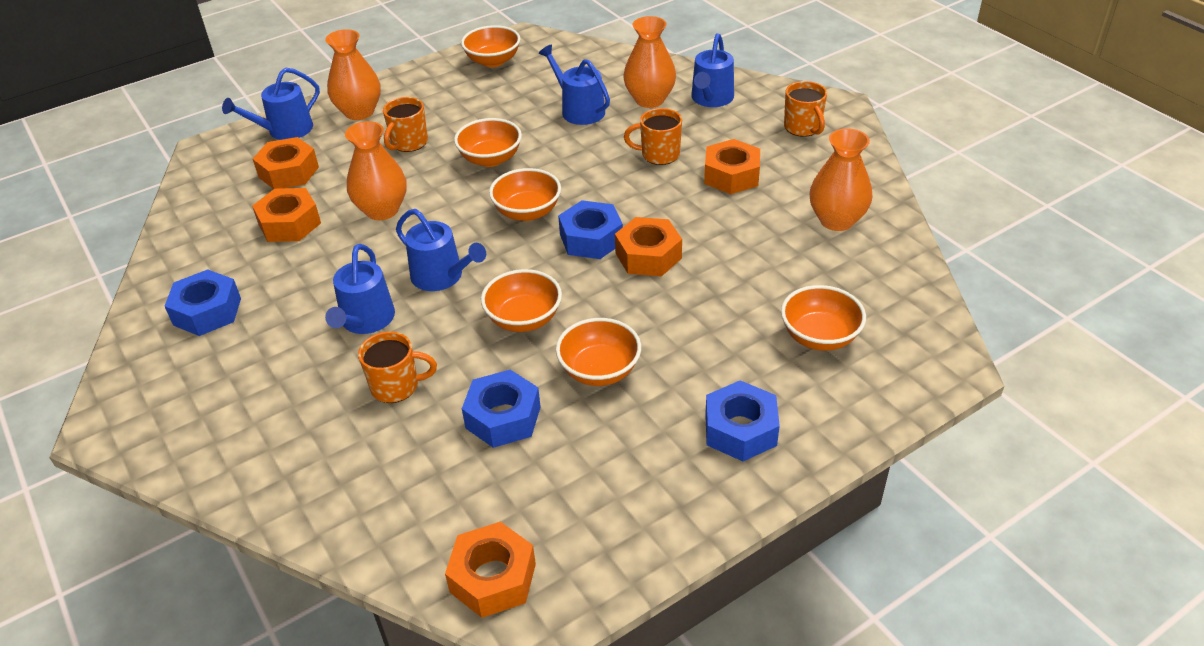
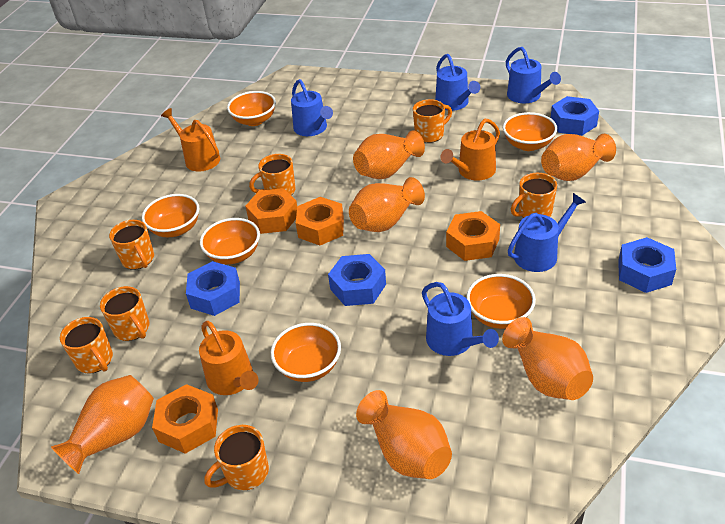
orange mug: [358,332,437,403] [383,97,428,152] [624,108,682,165] [784,81,827,137] = 4 -> [60,317,113,374] [100,286,150,341] [109,220,154,270] [204,425,269,490] [249,154,296,195] [413,99,452,143] [511,173,557,218] = 7
orange nut: [252,188,321,242] [253,137,319,189] [445,522,536,618] [615,217,682,276] [704,139,760,194] = 5 -> [152,384,218,454] [245,188,297,234] [296,197,344,245] [446,211,500,261] = 4
orange vase: [325,29,381,120] [345,121,406,220] [624,16,676,108] [809,128,872,231] = 4 -> [51,375,154,474] [349,177,425,232] [353,130,425,179] [356,390,452,479] [502,317,593,400] [541,134,616,181] = 6
orange watering can: none = 0 -> [161,108,220,172] [199,321,259,395] [440,119,500,181] = 3

